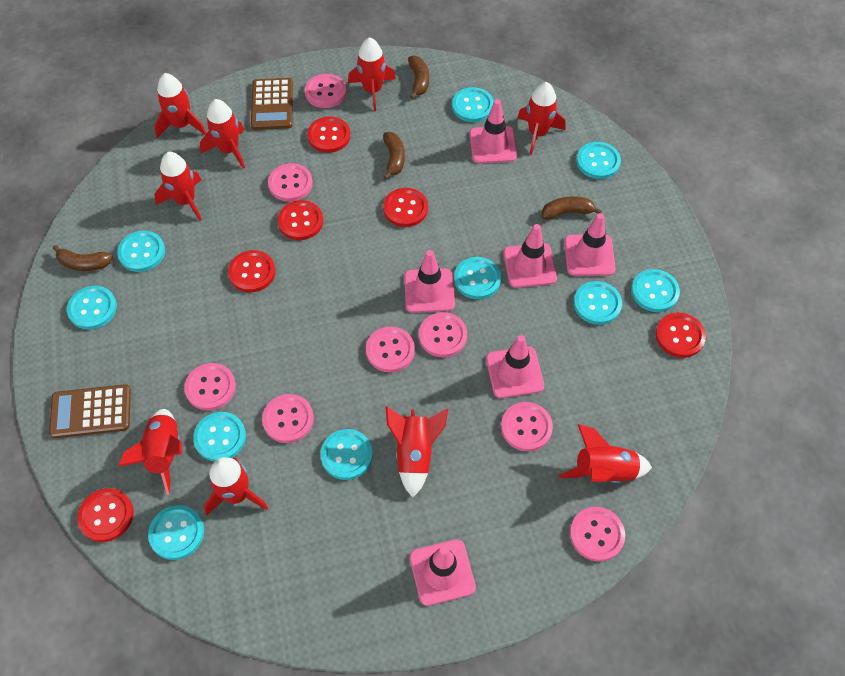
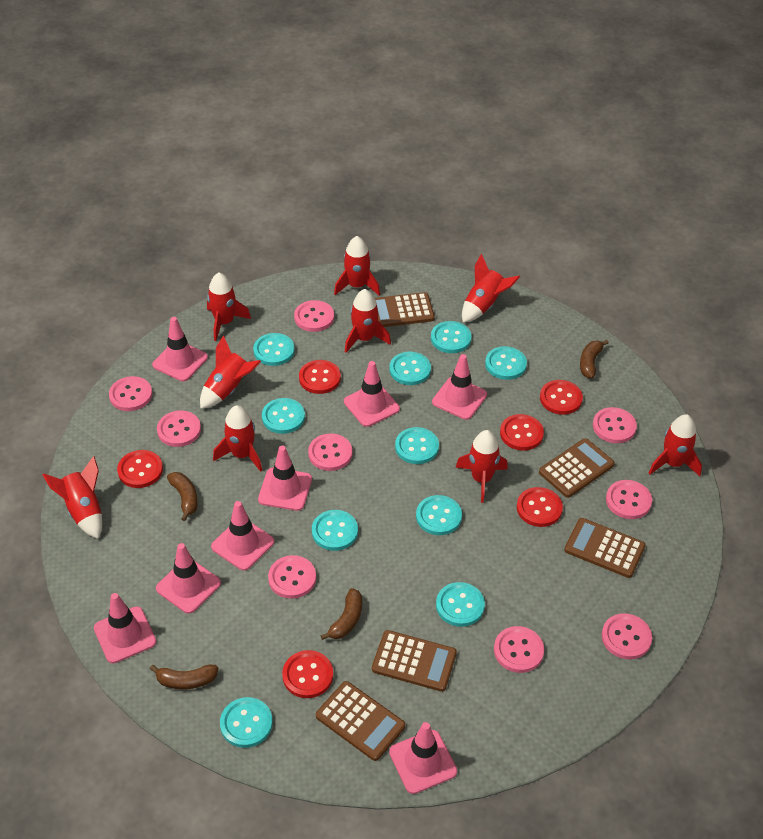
brown calculator: [49,384,131,438] [251,78,293,130] = 2 -> [316,681,405,761] [372,630,457,692] [375,292,435,327] [539,438,615,498] [564,518,646,578] = 5
pink button: [184,363,236,411] [262,394,314,443] [268,163,313,202] [305,74,346,108] [366,326,415,372] [419,312,467,357] [501,402,553,451] [570,507,625,562] = 8 -> [109,376,152,411] [157,411,201,447] [268,555,316,599] [294,300,334,332] [308,433,352,471] [494,626,544,673] [593,407,637,443] [602,613,652,659] [606,480,652,519] = 9
pink traffic cone: [404,250,455,313] [410,539,476,606] [470,99,517,164] [486,335,544,398] [503,224,557,288] [564,213,616,276] = 6 -> [94,593,156,664] [152,317,208,381] [156,543,221,614] [211,501,274,571] [258,446,312,511] [344,361,400,427] [389,722,457,794] [432,354,487,420] = 8

